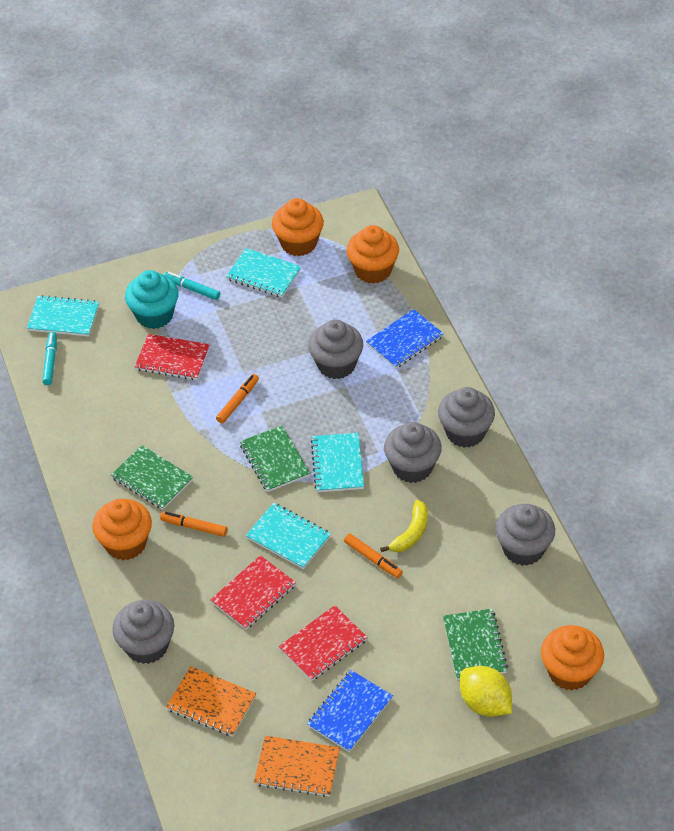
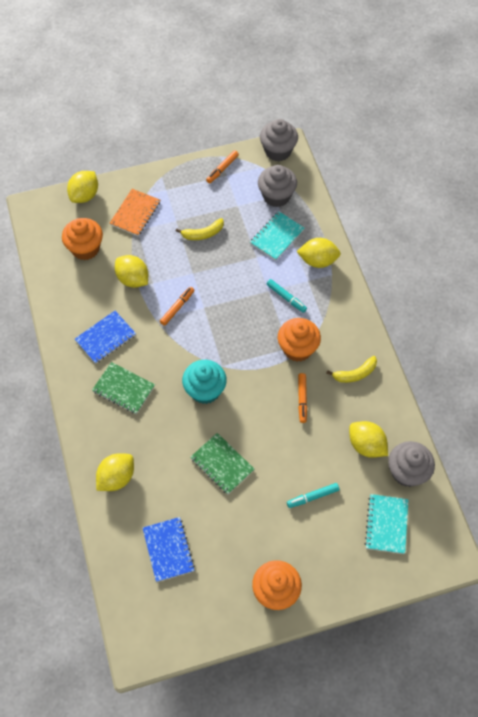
green notebook: [111,445,193,510] [240,425,310,492] [443,609,508,680] = 3 -> [92,362,155,414] [190,433,254,495] = 2
grey cupcake: [112,600,175,664] [308,320,363,379] [384,422,442,483] [438,387,495,448] [495,504,555,566] = 5 -> [258,165,297,207] [260,119,298,161] [388,441,435,487] = 3
orange cupcake: [92,499,152,560] [272,198,324,256] [347,225,399,284] [541,625,604,691] = 4 -> [62,218,103,260] [252,560,302,610] [278,318,321,362] = 3
orange notebook: [166,666,257,737] [254,736,340,797] = 2 -> [110,189,160,236] = 1
red notebook: [135,334,210,380] [210,555,296,630] [279,605,368,681] = 3 -> none = 0
turquoise notebook: [27,295,99,336] [226,248,301,297] [246,503,331,569] [311,433,364,492] = 4 -> [250,211,305,261] [365,494,409,554] = 2
yellow banana: [380,500,428,552] = 1 -> [176,218,224,240] [326,356,377,383] = 2
yellow lemon: [460,666,512,717] = 1 -> [67,171,98,203] [96,453,134,491] [115,255,148,288] [297,238,341,268] [349,421,388,458] = 5

